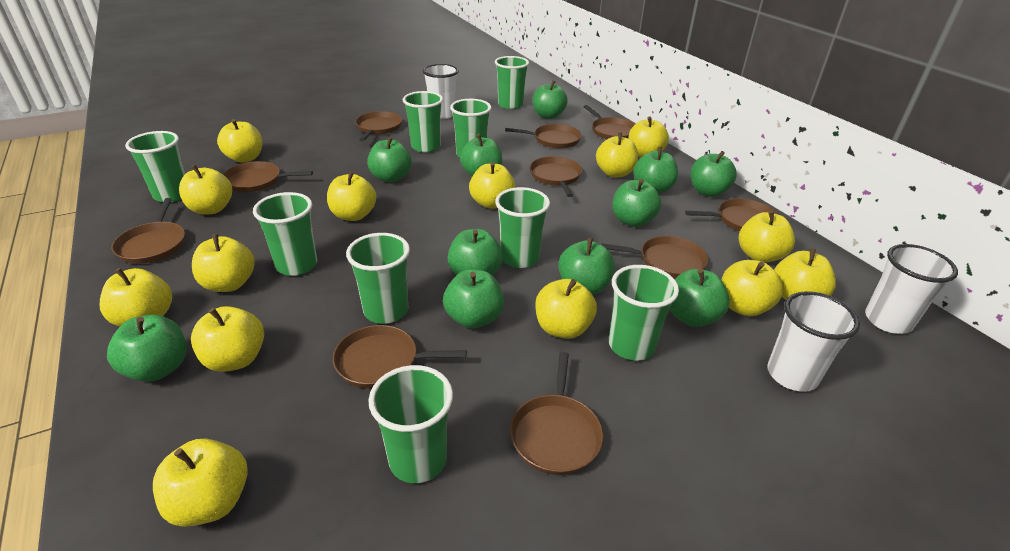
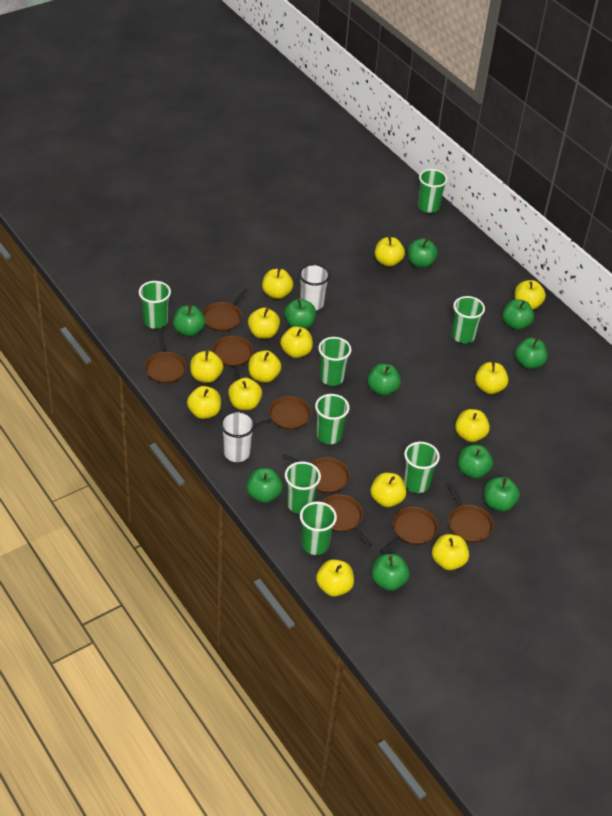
brown pan: [111,198,185,264] [223,161,313,192] [333,325,467,388] [355,111,402,141] [505,124,582,149] [510,352,603,475] [529,156,582,197] [584,105,635,139] [601,236,708,278] [685,198,778,231] = 10 -> [145,332,187,384] [202,288,248,332] [212,336,253,381] [255,396,311,430] [282,454,350,493] [322,494,373,547] [380,507,438,554] [447,483,494,543] = 8
green apple: [107,315,187,382] [367,136,412,182] [443,269,504,328] [448,229,503,275] [460,134,502,176] [533,80,568,119] [558,238,615,295] [612,179,661,227] [633,147,678,193] [669,269,730,327] [690,151,737,197] = 11 -> [173,305,205,337] [247,468,283,503] [284,299,316,329] [367,364,401,396] [372,554,409,591] [407,238,438,268] [458,445,493,479] [484,477,520,512] [502,299,534,330] [515,338,548,369] = 10
green cup: [125,131,186,202] [253,192,317,276] [346,233,410,324] [368,365,453,483] [403,91,443,153] [450,99,491,158] [495,56,529,109] [495,187,550,268] [609,265,679,361] = 9 -> [139,281,171,329] [285,461,321,514] [300,501,337,555] [315,394,350,444] [318,337,351,386] [404,442,440,493] [418,169,448,213] [452,296,485,343] = 8
white cup: [423,64,459,119] [767,291,860,392] [865,244,958,334] = 3 -> [220,411,255,462] [299,264,330,310] = 2

